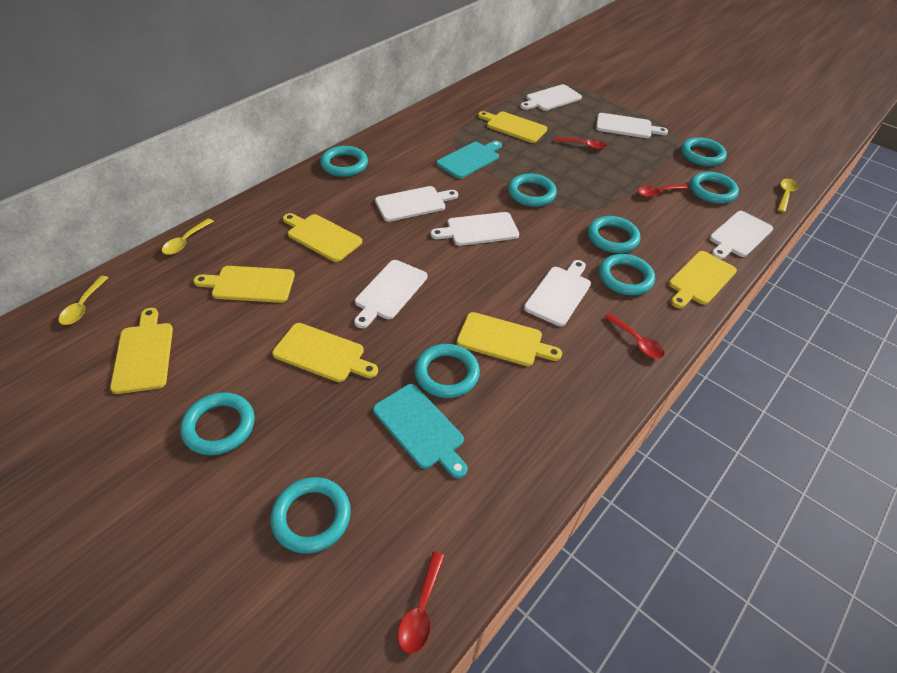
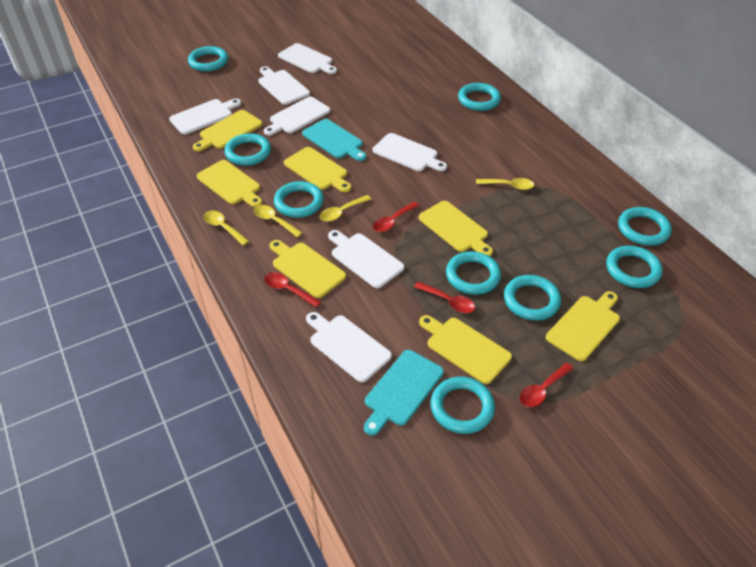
yellow spoon: [59,276,109,325] [162,218,214,255] [777,179,798,212] = 3 -> [204,211,249,245] [254,205,302,237] [320,195,371,222] [476,178,534,190] = 4

